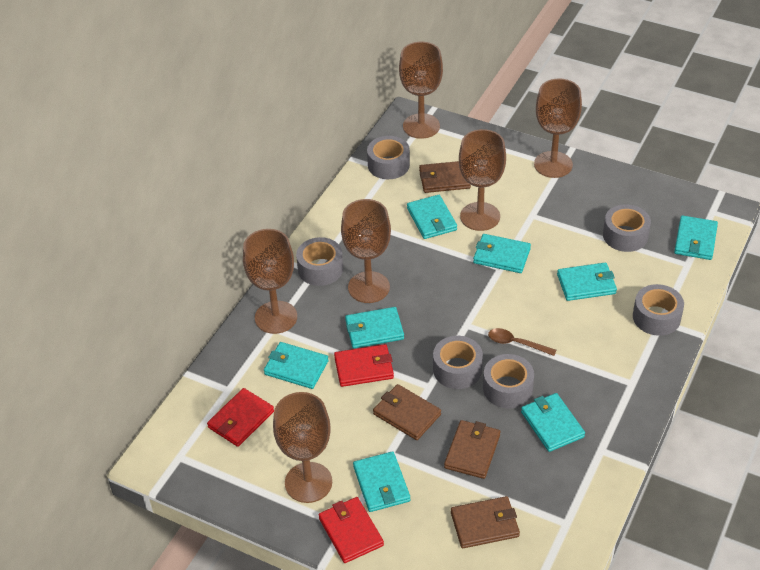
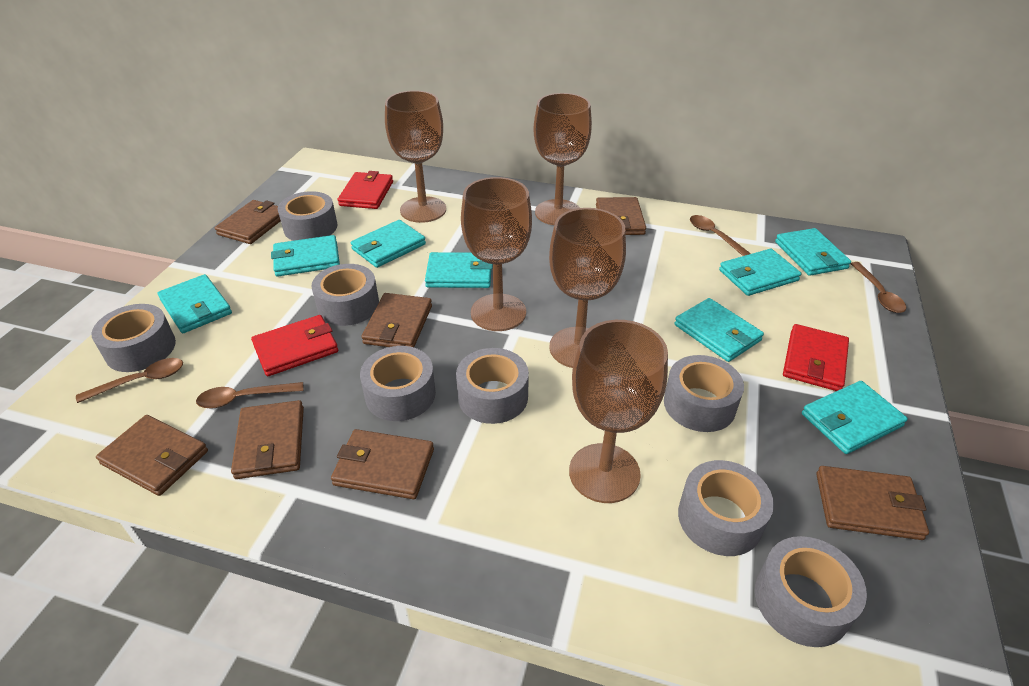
brown goblet: [243,229,297,334] [273,392,332,503] [341,199,391,303] [399,42,443,139] [459,129,506,231] [534,78,582,178] = 6 -> [385,91,446,223] [461,177,532,331] [534,93,592,225] [549,208,626,368] [569,320,668,503] = 5
brown spoon: [488,328,556,356] = 1 -> [76,358,183,403] [196,382,303,409] [690,215,751,256] [851,262,906,313] = 4
brown wallet: [373,384,441,440] [419,161,471,193] [444,420,500,479] [451,496,520,548] = 4 -> [96,415,208,496] [215,200,281,244] [231,400,304,479] [331,429,434,499] [362,293,432,347] [596,197,646,235] [816,466,929,540] = 7
grey tape: [296,237,343,286] [367,136,410,179] [433,336,483,389] [483,354,534,408] [603,204,651,252] [633,284,684,336] = 6 -> [91,304,176,372] [278,191,338,241] [311,264,379,326] [360,346,436,421] [456,348,529,424] [664,355,744,432] [678,460,774,556] [755,536,867,647] = 8

